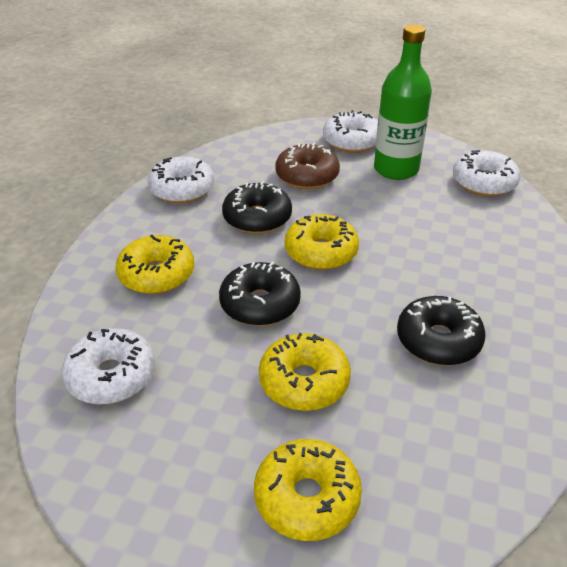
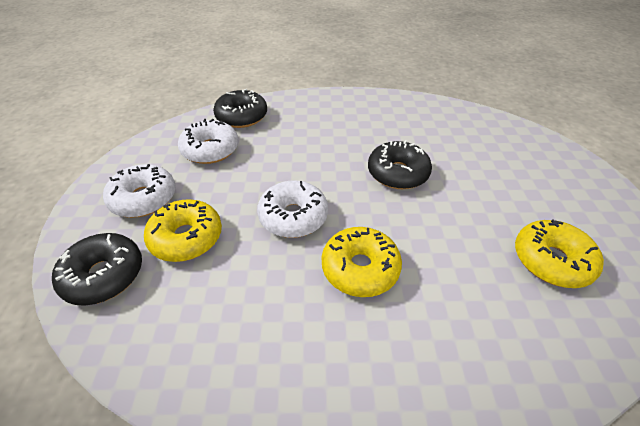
brown donut: [275,143,340,189] = 1 -> none = 0
green bottle: [374,25,432,180] = 1 -> none = 0
white donut: [62,328,155,405] [148,156,214,203] [323,110,378,153] [453,150,520,197] = 4 -> [103,164,176,218] [178,119,239,164] [257,180,328,238] = 3
yellow donut: [116,235,194,294] [254,439,362,541] [259,333,351,411] [285,214,359,270] = 4 -> [144,199,222,262] [322,227,402,297] [515,220,604,288] = 3

